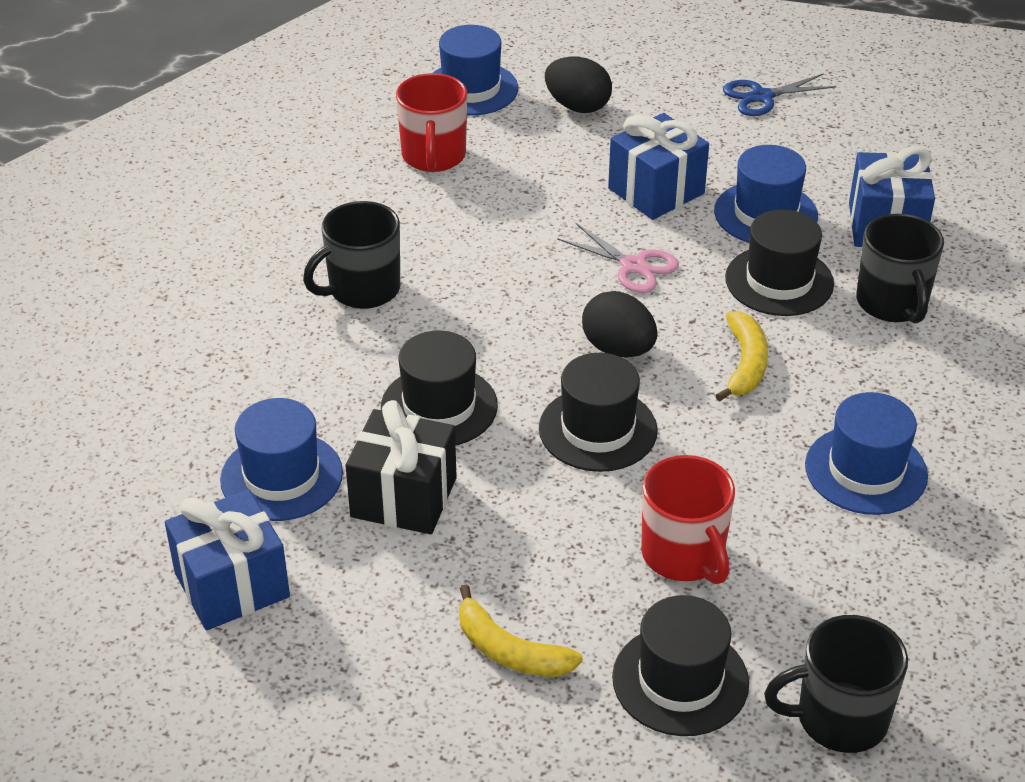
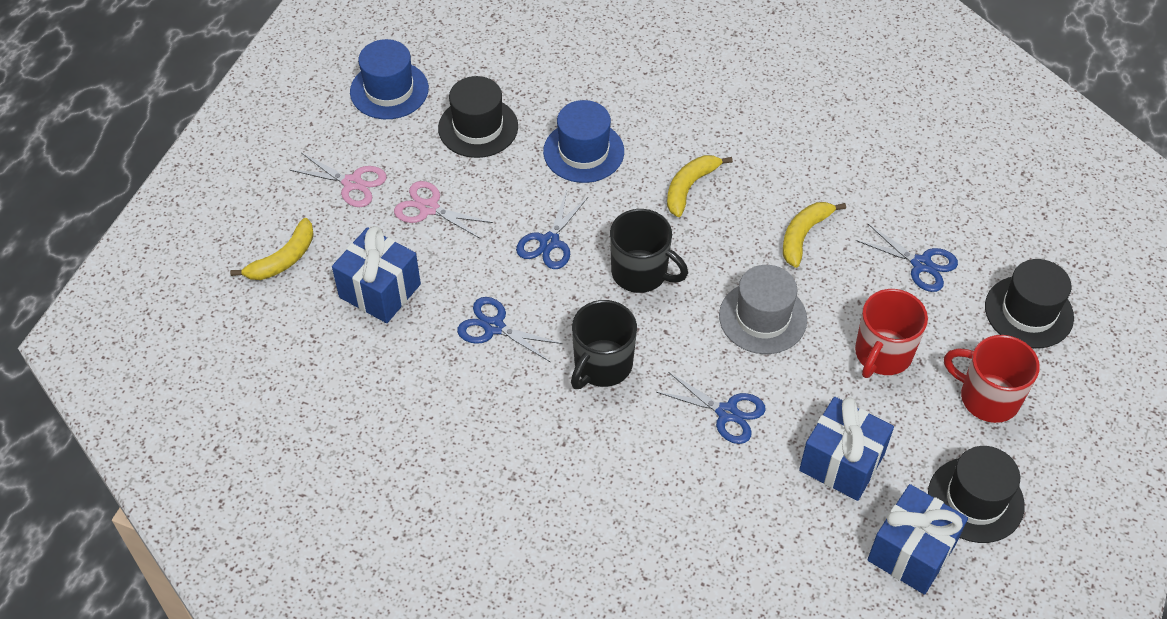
black egg: [545,57,612,113] [582,291,657,358] = 2 -> none = 0
black gift: [345,400,457,534] = 1 -> none = 0
black hat: [381,331,498,445] [539,353,658,472] [612,595,749,736] [725,210,834,316] = 4 -> [438,76,518,158] [928,446,1025,543] [985,259,1074,348] = 3
black mug: [303,201,400,309] [764,615,908,753] [856,214,944,324] = 3 -> [571,300,637,389] [610,209,688,293] = 2
blue hat: [220,398,343,521] [433,25,518,116] [714,145,818,243] [805,392,928,515] = 4 -> [350,39,429,119] [543,100,624,183] = 2
blue scissors: [723,73,837,116] = 1 -> [457,297,562,362] [516,190,589,269] [656,372,766,444] [856,224,958,292] = 4
grey hat: none = 0 -> [719,265,807,354] = 1
pink scissors: [557,223,679,293] = 1 -> [290,153,387,207] [394,181,493,239] = 2
yellow banana: [459,584,583,677] [715,311,768,402] = 2 -> [230,218,314,280] [667,155,733,217] [783,202,846,268] = 3

